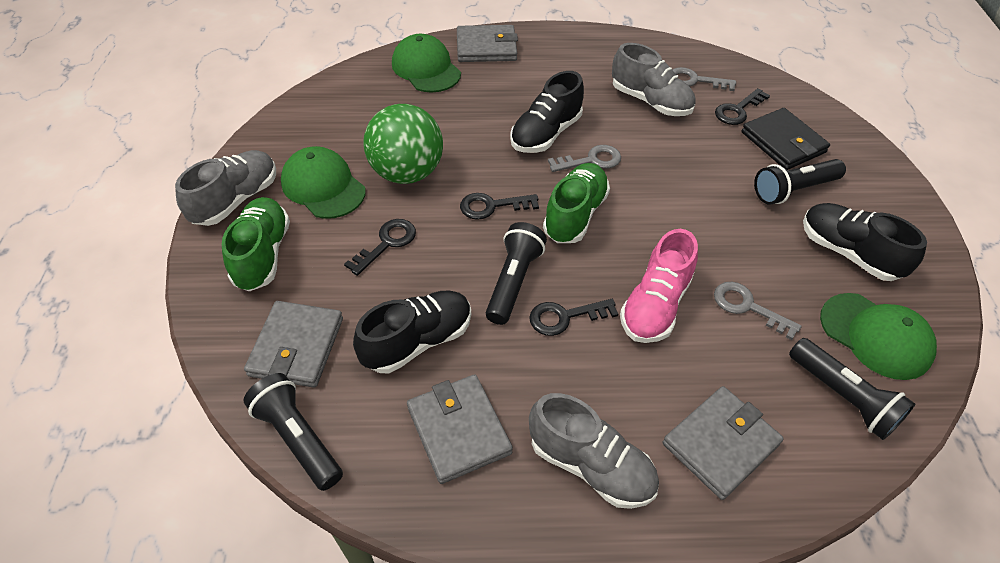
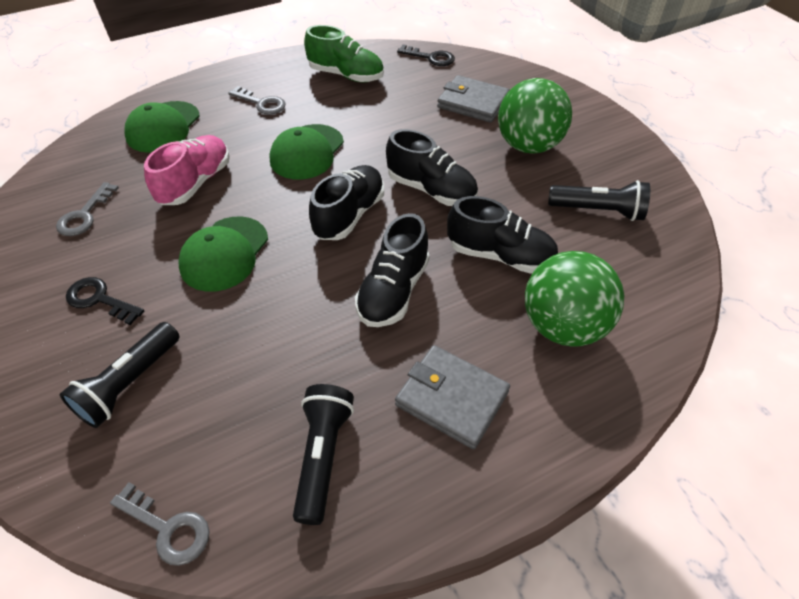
black flashlight: [243,373,343,491] [486,222,547,325] [754,159,846,205] [789,338,915,440] = 4 -> [60,322,180,428] [293,384,354,525] [548,180,650,221] = 3
black key: [344,219,416,276] [460,193,539,220] [529,299,618,336] [715,88,770,125] = 4 -> [66,277,144,325] [397,45,455,66] = 2
black shoe: [353,290,471,373] [510,71,584,153] [803,203,927,281] = 3 -> [309,165,384,240] [355,213,430,327] [386,129,478,206] [447,196,558,274] = 4
black wallet: [741,108,830,170] = 1 -> none = 0
green ball: [363,104,443,184] = 1 -> [498,78,572,153] [525,251,624,347] = 2
green shoe: [222,197,290,292] [543,163,610,243] = 2 -> [304,25,384,82] = 1
grey shoe: [175,150,276,226] [529,393,659,509] [612,43,695,116] = 3 -> none = 0
grey wallet: [244,301,343,388] [407,374,513,484] [457,25,518,62] [663,386,784,500] = 4 -> [395,345,510,449] [437,75,510,123] = 2

